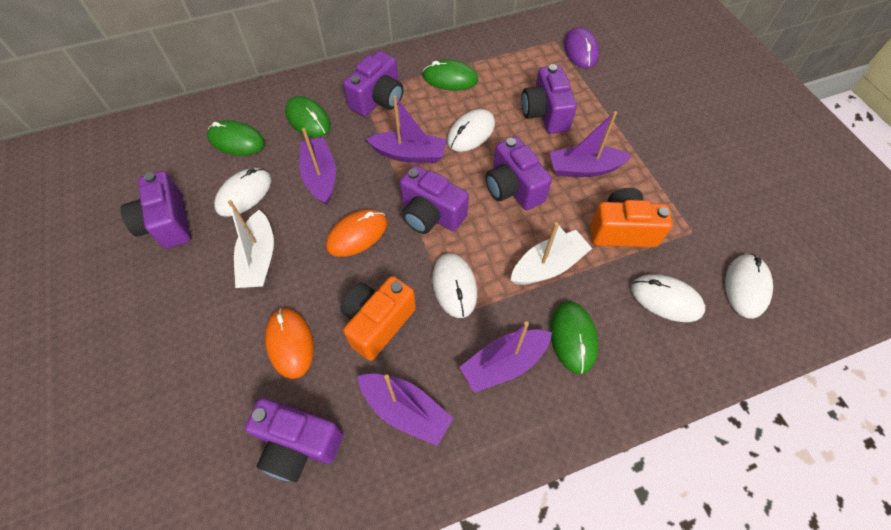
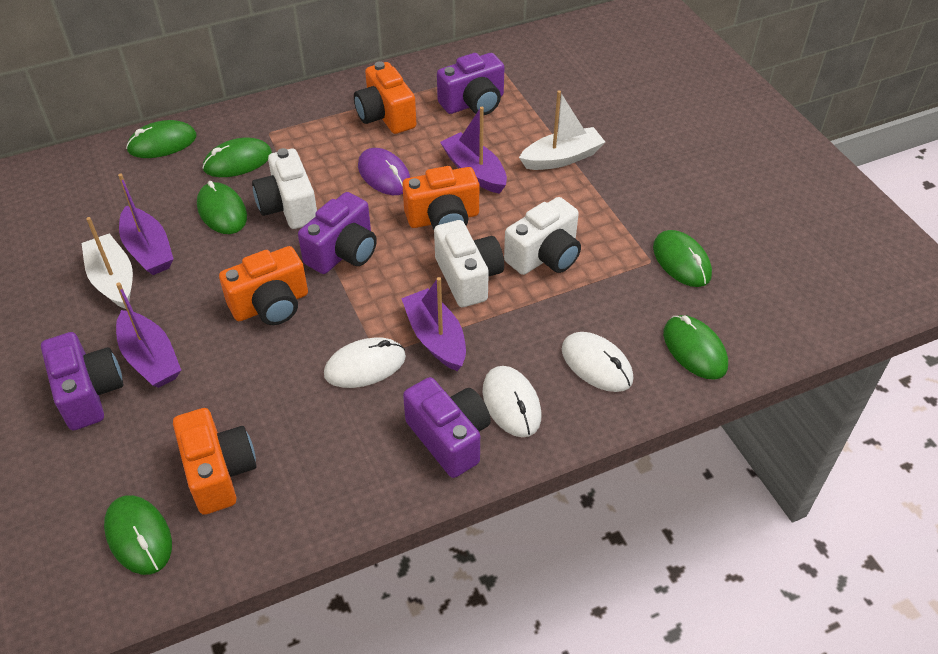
green mouse: [207,120,265,156] [285,96,331,138] [423,59,478,91] [550,301,598,374] = 4 -> [104,495,172,575] [126,120,197,158] [197,181,247,234] [203,137,272,177] [653,230,712,287] [663,315,728,380] = 6
orange camera: [341,276,416,361] [590,188,673,247] = 2 -> [173,408,257,515] [219,246,308,325] [354,61,416,134] [402,166,479,230] = 4
orange mouse: [265,308,314,379] [326,209,387,257] = 2 -> none = 0
purple boat: [299,128,336,205] [358,374,454,446] [366,95,446,163] [459,321,552,393] [550,111,632,177] = 5 -> [116,282,181,388] [118,173,174,275] [401,277,466,371] [440,107,507,194] = 4
purple camera: [121,171,191,249] [245,398,343,482] [343,51,404,116] [400,165,469,234] [485,136,552,210] [522,64,577,133] = 6 -> [41,332,123,430] [298,192,377,274] [403,377,491,478] [437,53,505,115] = 4
white camera: none = 0 -> [252,148,317,229] [434,220,504,307] [504,197,581,275] = 3
white mouse: [214,168,272,217] [432,253,477,318] [447,109,495,152] [631,274,705,322] [725,254,773,319] = 5 -> [324,337,406,388] [483,366,541,437] [562,332,633,392] = 3

